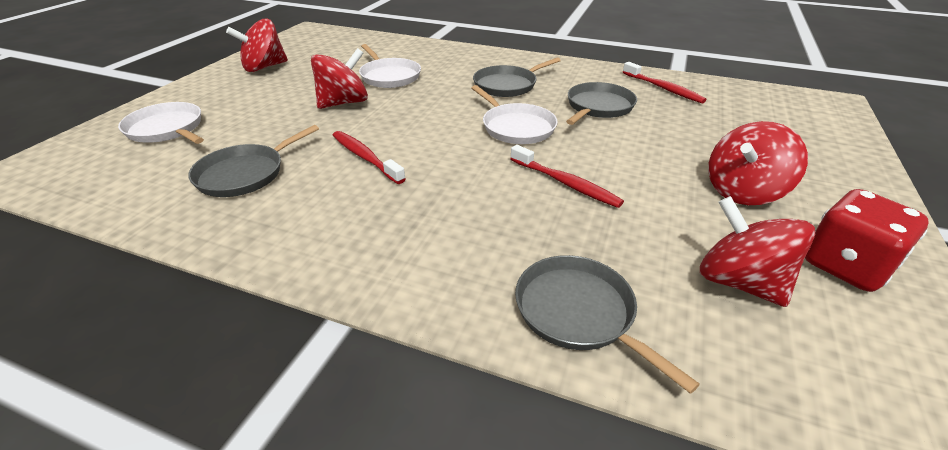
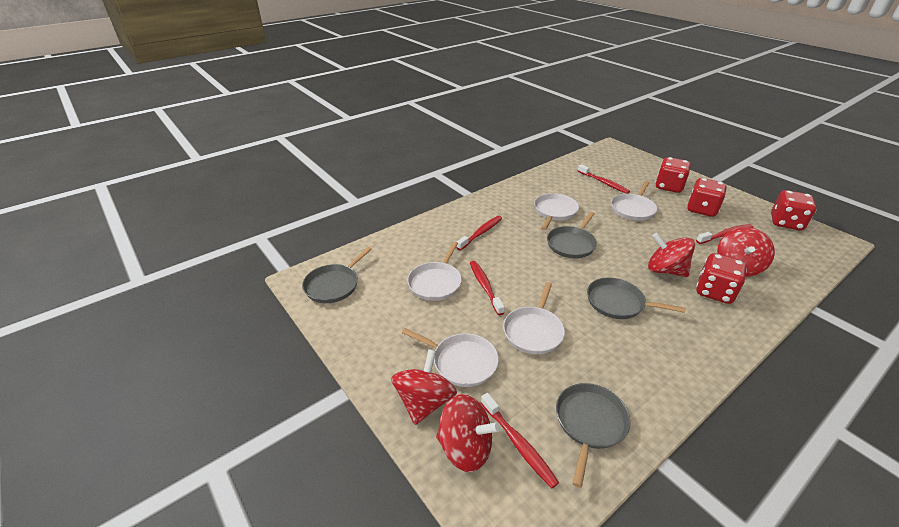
red dice: [805,189,928,292] = 1 -> [655,157,691,193] [687,178,727,217] [696,253,747,304] [771,190,817,230] = 4
red toothbrush: [332,131,406,184] [510,145,624,208] [623,62,707,104] = 3 -> [456,216,502,250] [470,261,505,315] [481,393,559,488] [578,164,630,194] [696,224,754,244] = 5
white pan: [118,102,204,144] [359,44,421,88] [472,85,558,144] = 3 -> [402,328,499,387] [407,242,462,301] [503,282,565,354] [534,193,579,230] [611,181,657,221] = 5

